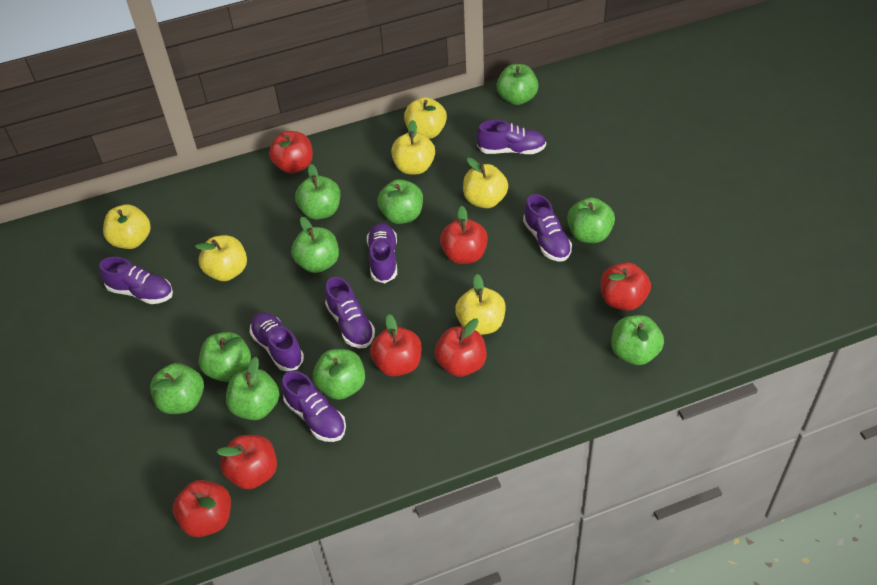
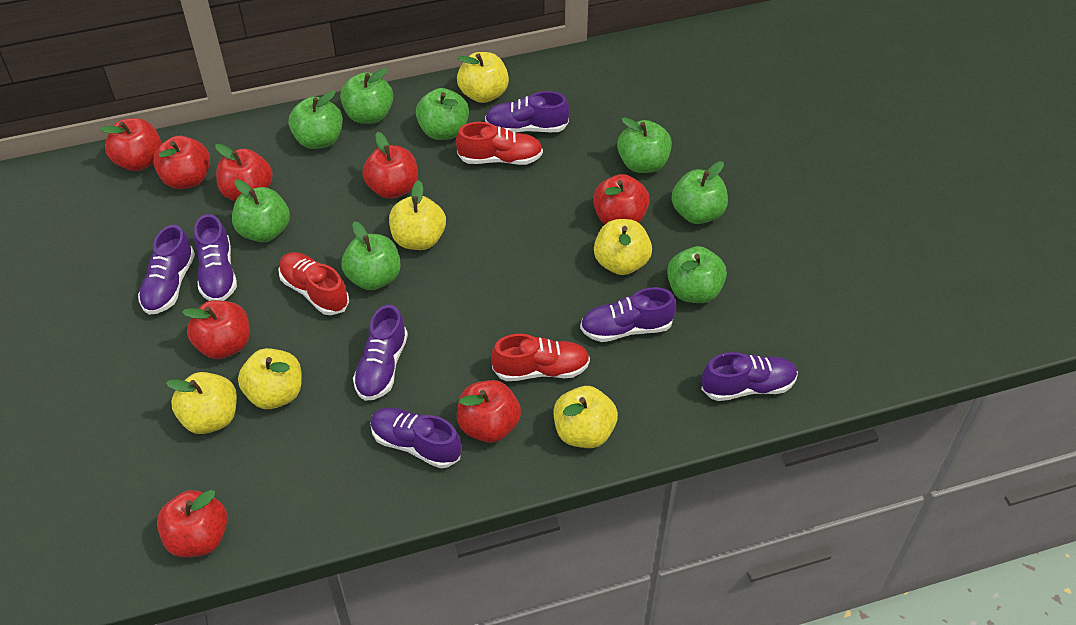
green apple: [150,363,204,414] [199,332,251,382] [226,357,280,420] [291,217,339,273] [295,164,340,220] [313,349,365,400] [378,179,423,224] [497,64,538,105] [567,197,615,243] [611,315,664,365] = 10 -> [232,179,290,242] [289,91,343,149] [340,68,393,124] [342,221,401,290] [416,88,469,140] [617,117,672,173] [667,246,727,303] [671,161,728,224] = 8
red apple: [173,480,231,537] [216,435,277,490] [269,131,313,173] [370,314,422,377] [435,319,486,377] [440,206,488,264] [601,262,651,311] = 7 -> [100,118,161,171] [153,136,210,189] [157,490,228,558] [182,300,250,359] [215,144,273,201] [362,132,418,199] [457,380,521,442] [593,174,650,224] = 8
red shoe: none = 0 -> [278,252,349,315] [456,122,543,165] [491,334,590,381] = 3

